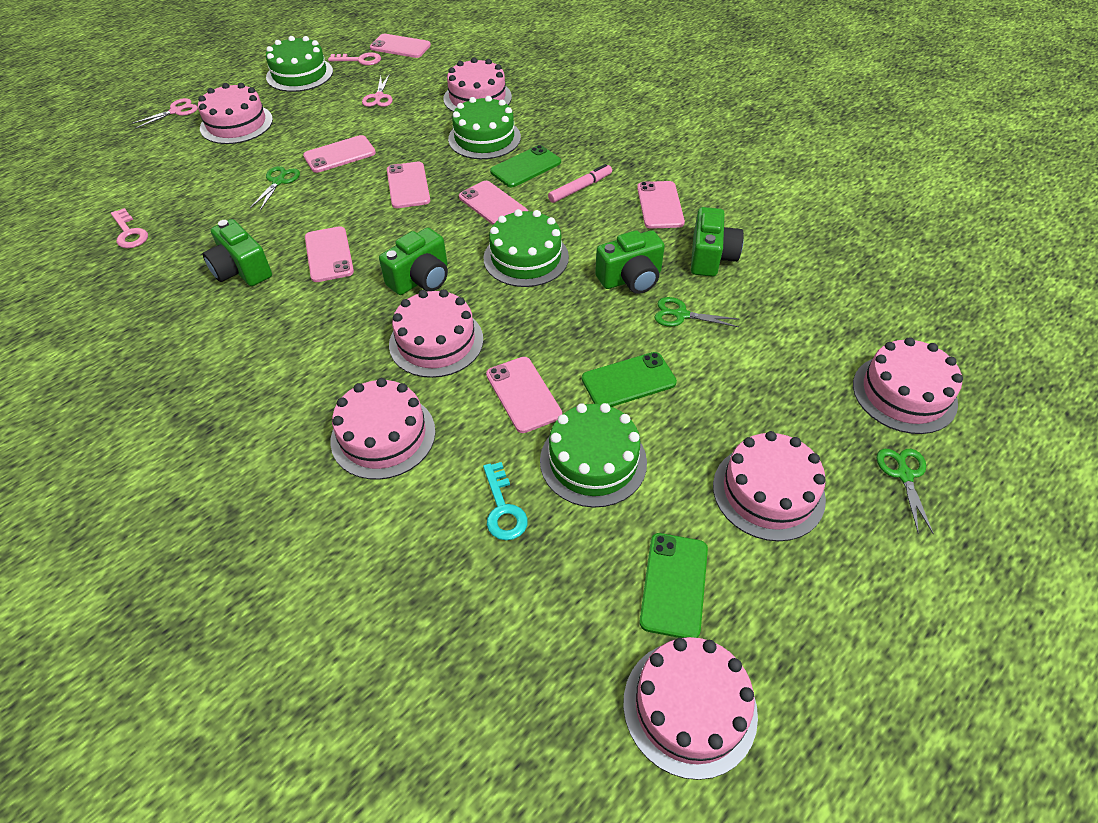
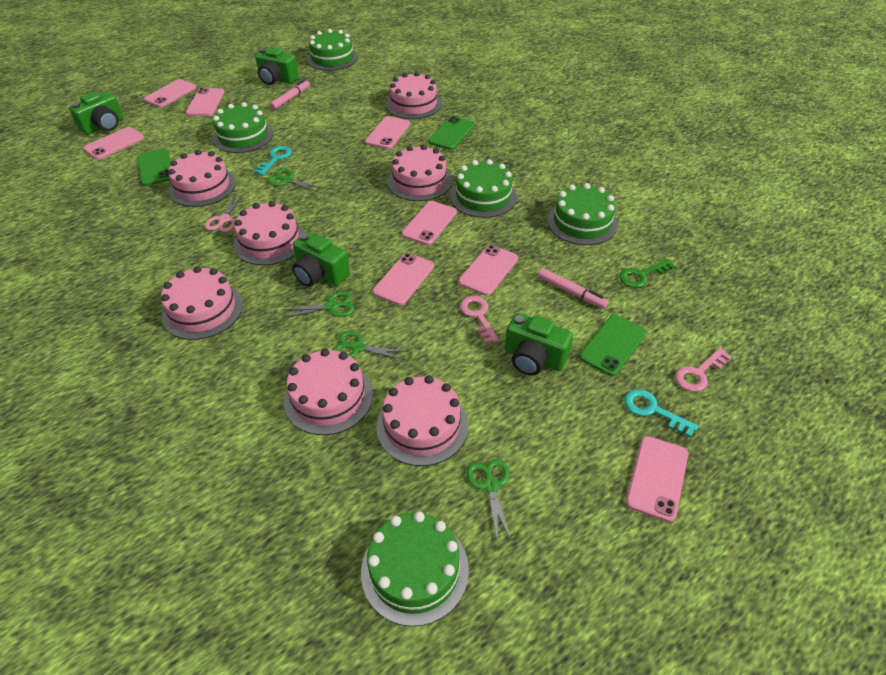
green cake: [266,36,333,92] [448,96,521,159] [483,209,569,287] [540,403,647,508] = 4 -> [213,102,273,153] [307,29,358,71] [361,512,469,626] [450,159,517,218] [547,183,618,245] = 5
green key: none = 0 -> [619,259,676,288] = 1
green scissors: [250,166,300,211] [654,297,739,327] [877,449,934,534] = 3 -> [267,169,323,192] [282,291,354,318] [333,331,409,360] [466,459,511,543] = 4
pink marker: [548,164,612,203] = 1 -> [270,79,310,110] [538,268,609,308] = 2
pink phone: [303,135,376,173] [305,226,354,282] [370,33,431,58] [387,162,430,208] [459,181,528,225] [486,357,562,433] [637,181,685,229] = 7 -> [83,127,144,160] [144,79,196,107] [186,88,225,116] [365,116,410,149] [372,253,434,305] [402,201,457,245] [458,245,518,296] [626,436,688,522] = 8
pink scissors: [131,98,198,128] [362,74,393,107] = 2 -> [205,193,244,232] = 1
turquoise key: [483,462,528,540] = 1 -> [254,146,292,175] [624,389,698,438] = 2

